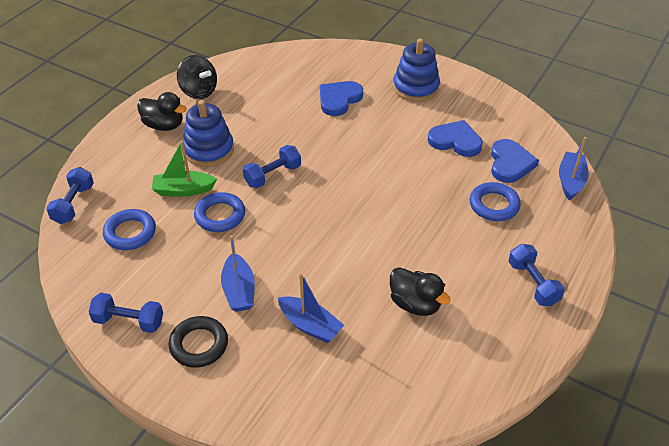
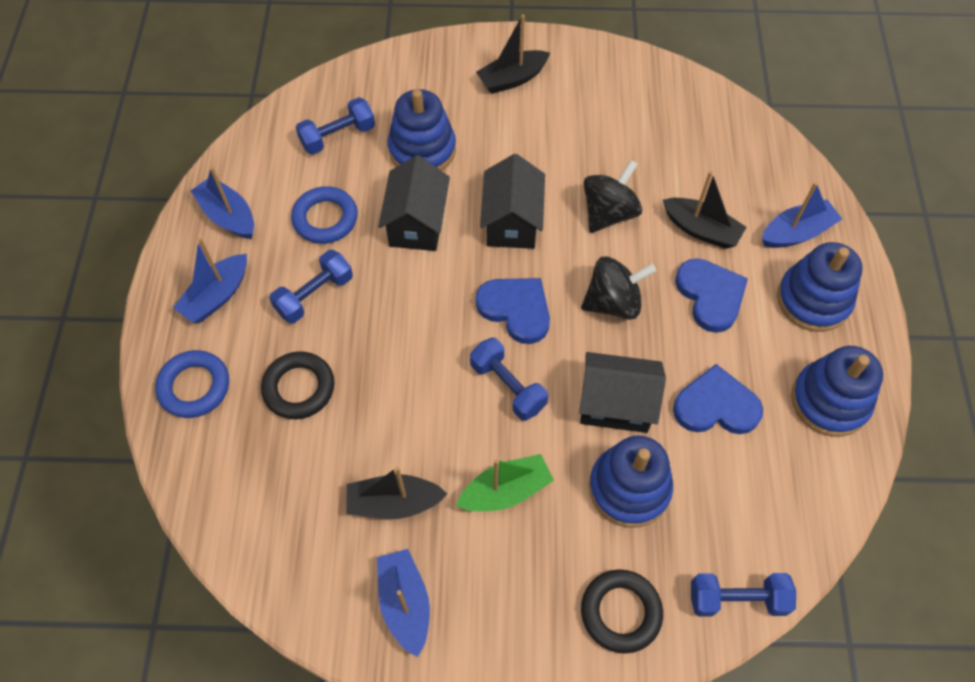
black boat: none = 0 -> [346,467,447,519] [476,14,550,94] [663,171,747,249] = 3
black duck: [137,92,187,131] [390,267,451,316] = 2 -> none = 0
black house: none = 0 -> [378,155,450,251] [480,154,545,249] [579,352,666,433] = 3
black ring: [169,316,228,368] = 1 -> [261,351,334,419] [581,569,663,654] = 2
black spinning top: [177,55,217,99] = 1 -> [581,256,656,320] [584,160,642,233] = 2
blue boat: [221,235,255,312] [278,273,344,343] [559,137,589,201] = 3 -> [173,238,247,323] [190,167,254,239] [377,549,430,657] [762,182,842,248] = 4
blue ring: [103,209,156,250] [194,192,245,232] [470,182,521,221] = 3 -> [155,350,229,418] [291,186,358,244] = 2
blue stacking toy: [183,100,234,167] [393,39,440,102] = 2 -> [388,89,456,171] [589,436,673,528] [777,242,863,332] [791,346,883,437] = 4

